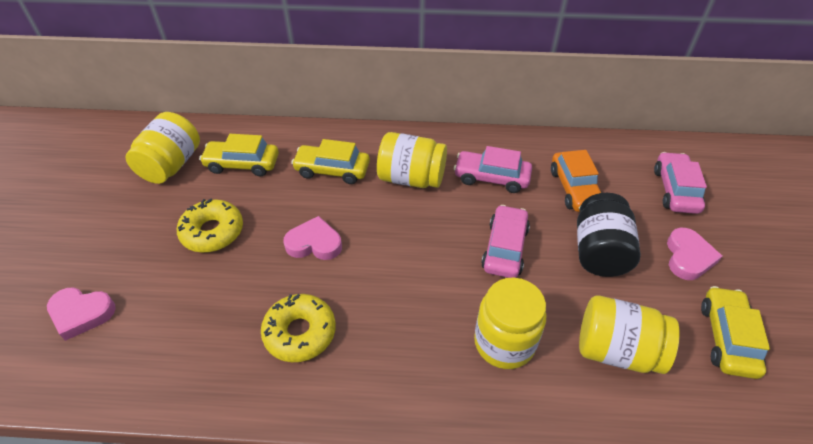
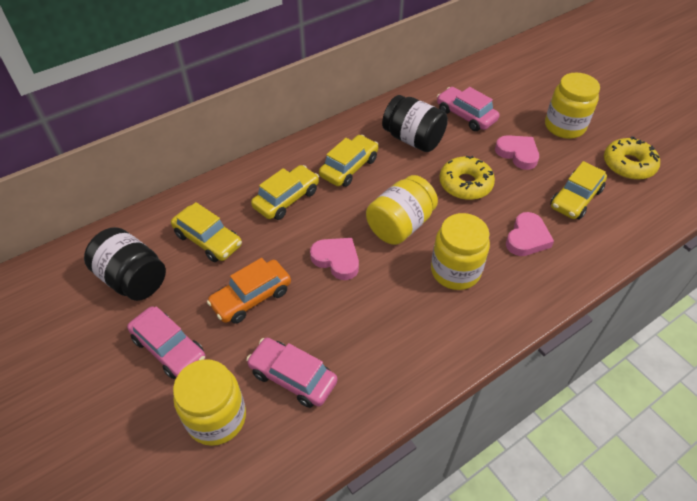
black jar: [577,193,641,277] = 1 -> [84,227,166,301] [382,95,448,152] = 2
yellow car: [199,134,279,176] [291,139,370,184] [701,286,770,379] = 3 -> [171,202,242,262] [251,165,319,220] [319,135,378,187] [550,161,607,220] = 4

